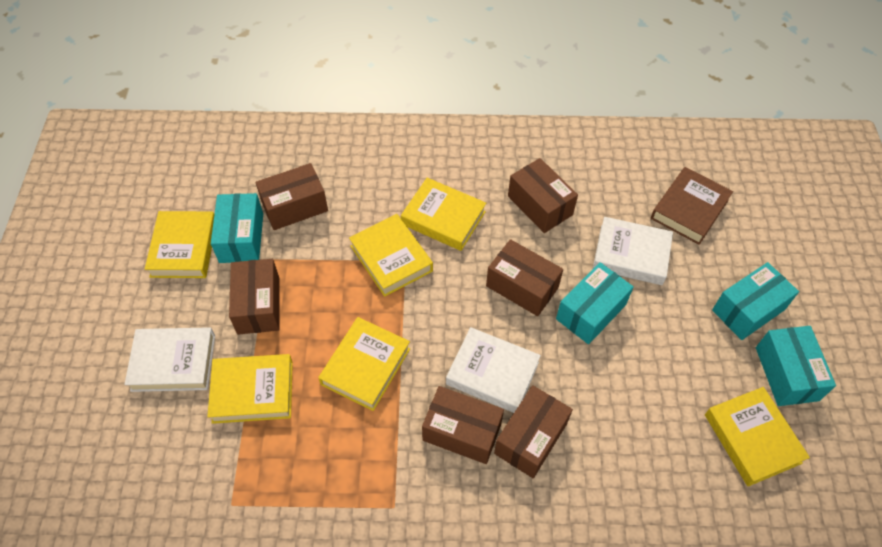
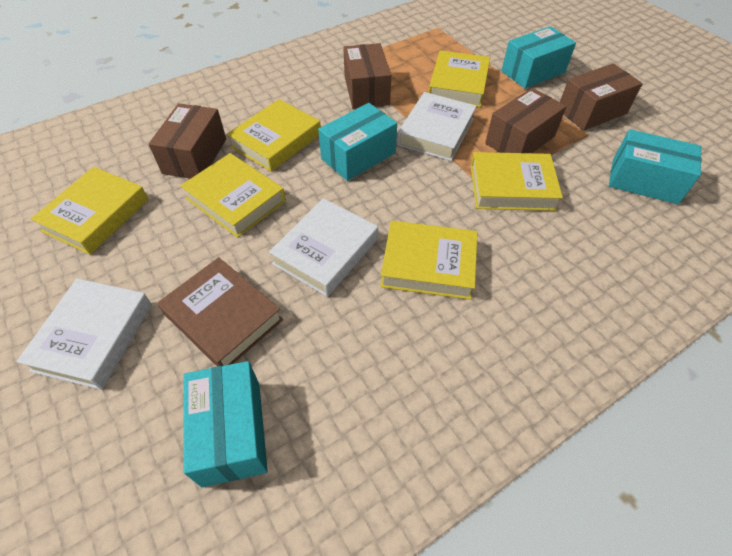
brown box: [229,259,280,335] [256,163,328,230] [422,386,504,464] [486,239,563,316] [494,385,573,478] [508,158,578,233] = 6 -> [148,103,226,179] [343,43,391,109] [485,88,567,153] [560,63,643,131] = 4

